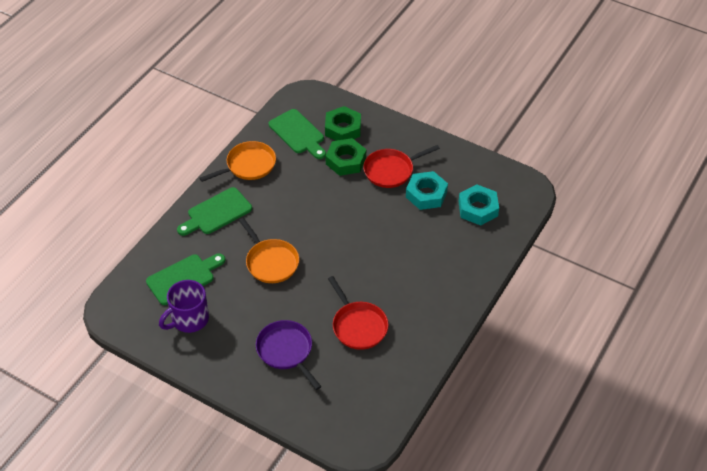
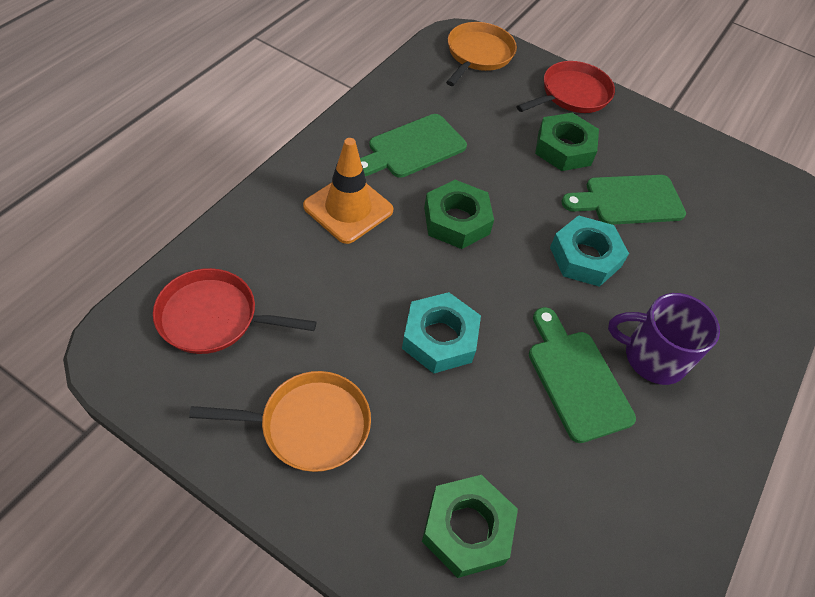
green nut: [325,106,361,141] [325,138,366,176] = 2 -> [422,475,518,578] [424,180,494,249] [535,113,599,171] = 3
orange traffic cone: none = 0 -> [303,138,393,244] = 1
purple pan: [256,320,322,390] = 1 -> none = 0

